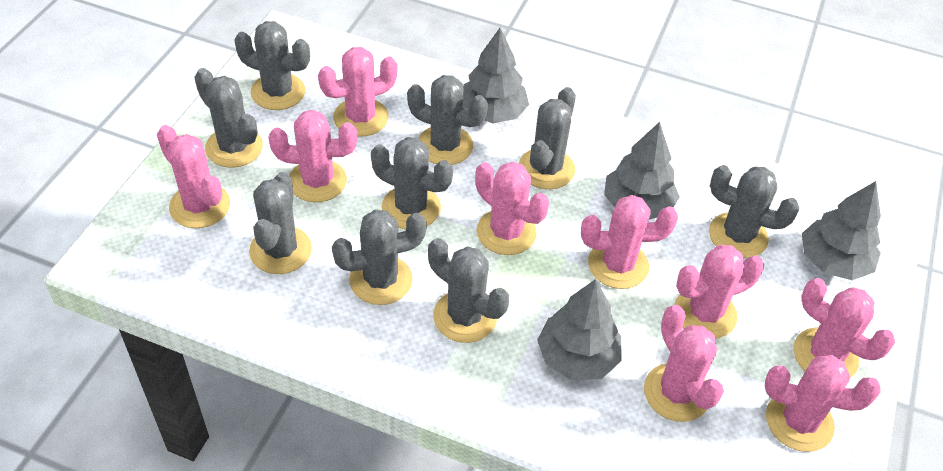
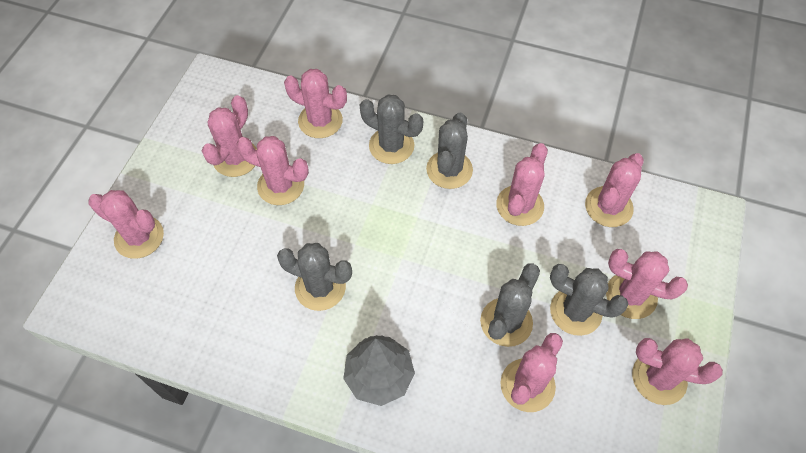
grey cactus: [194,68,263,168] [234,21,310,110] [249,172,312,274] [332,209,427,305] [371,137,453,229] [407,75,488,165] [428,238,509,343] [519,87,576,189] [709,165,800,258] = 9 -> [277,243,352,311] [360,94,423,164] [426,112,473,189] [480,263,540,347] [550,264,628,336] = 5
grey tree: [463,28,529,123] [537,279,621,380] [604,122,680,220] [802,181,881,280] = 4 -> [343,335,415,406] = 1

